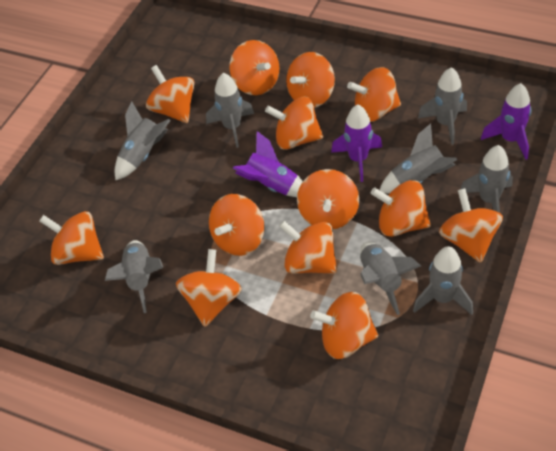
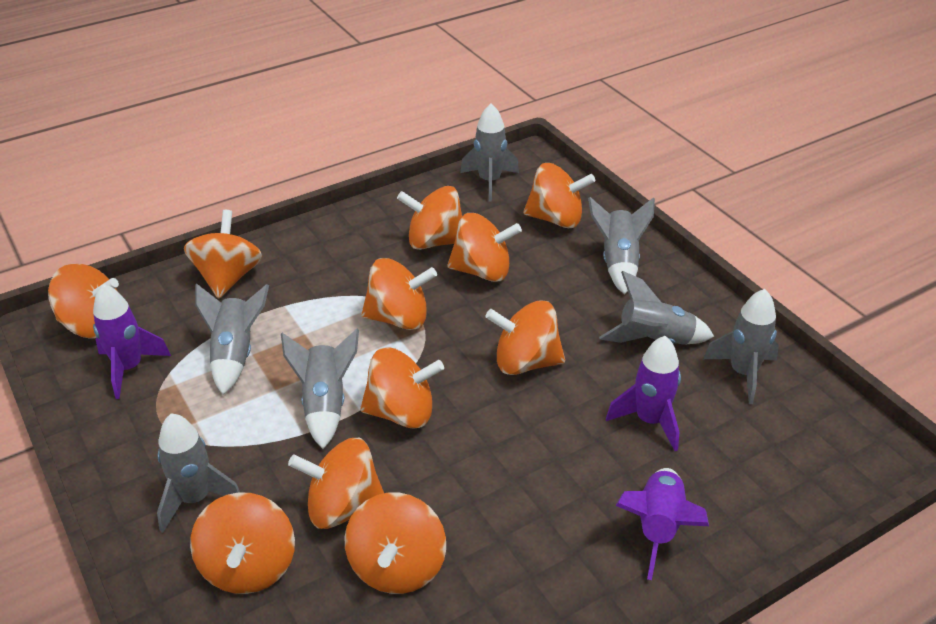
grey rocket: [105,240,163,313] [115,101,171,181] [206,73,254,148] [360,242,421,315] [380,123,457,194] [413,246,473,315] [418,67,467,145] [461,145,513,213] = 8 -> [157,413,240,533] [195,283,269,395] [281,329,359,449] [460,103,519,202] [588,197,655,294] [599,271,714,345] [703,289,779,404] = 7
orange spinning top: [39,211,104,265] [146,65,195,123] [176,249,242,327] [209,194,265,256] [229,40,279,95] [265,97,323,150] [279,220,337,274] [286,52,335,108] [297,169,359,229] [310,292,378,359] [347,67,401,122] [371,180,431,237] [439,188,503,263] = 13 -> [48,264,119,339] [184,210,262,299] [190,492,295,594] [288,438,384,529] [344,492,446,594] [360,347,444,428] [361,258,437,330] [397,186,462,250] [447,213,522,282] [485,300,565,375] [523,163,595,228] = 11

